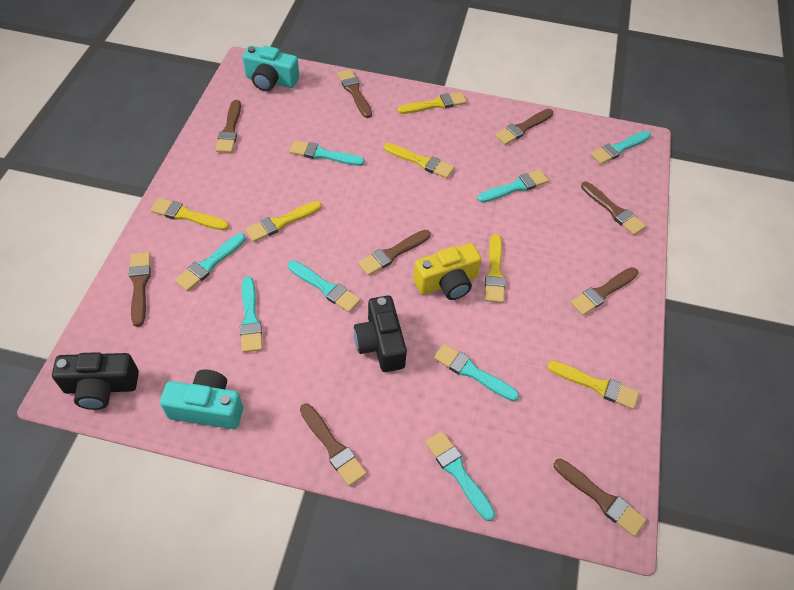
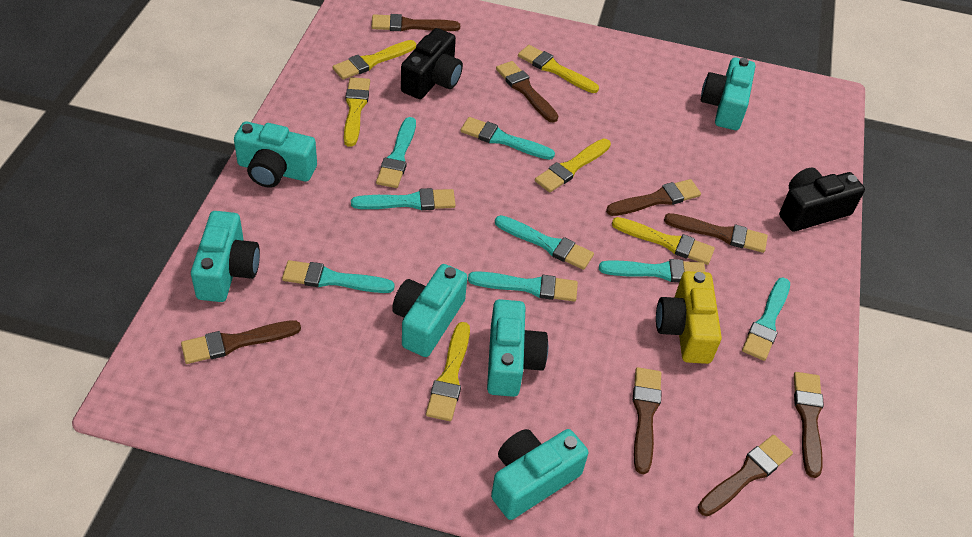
brown brush: [129,252,151,327] [216,100,241,153] [300,403,367,486] [337,69,372,118] [358,230,431,276] [495,109,553,145] [554,459,646,537] [570,267,638,316] [581,182,646,235] = 9 -> [181,320,301,364] [372,14,460,31] [496,61,558,123] [606,179,701,216] [633,367,662,474] [664,213,768,253] [698,435,793,516] [794,372,824,478] = 8
turquoise camera: [160,369,243,429] [242,46,299,91] = 2 -> [191,211,260,302] [234,121,317,188] [392,264,467,357] [487,299,548,397] [491,429,588,520] [701,57,755,130] = 6

